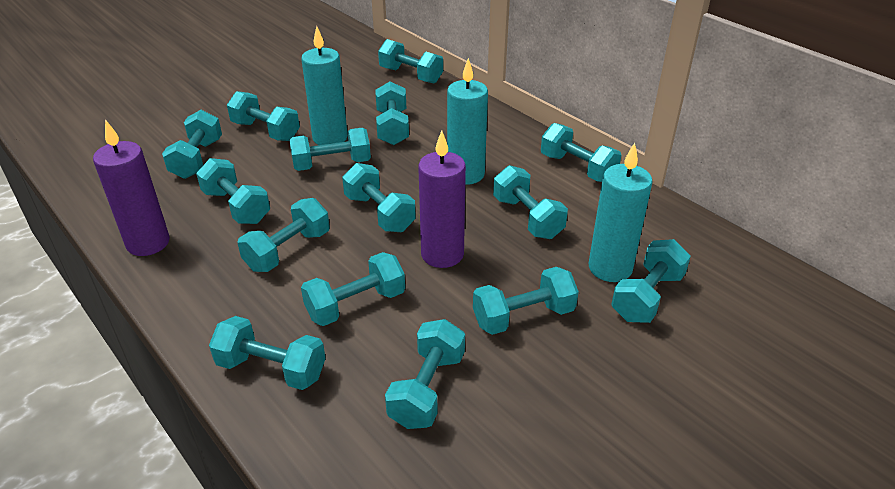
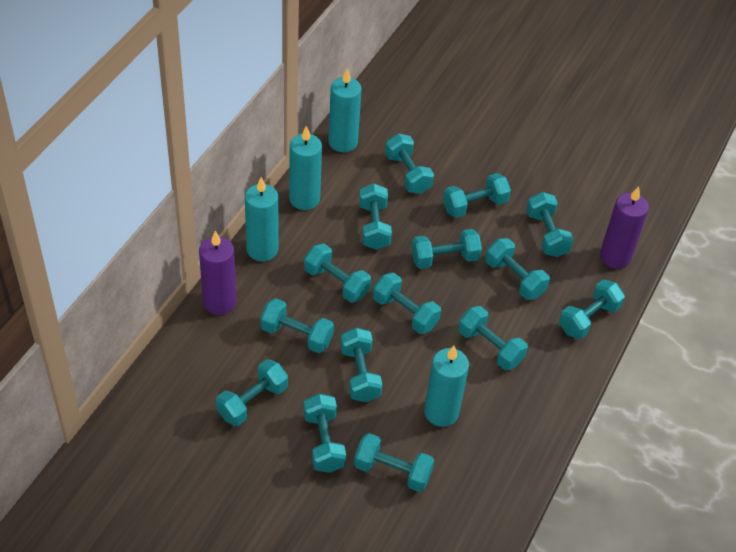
turquoise candle: [301,26,348,145] [447,58,488,185] [589,143,653,282] = 3 -> [245,177,278,261] [289,126,322,210] [328,69,361,152] [424,346,469,427] = 4

